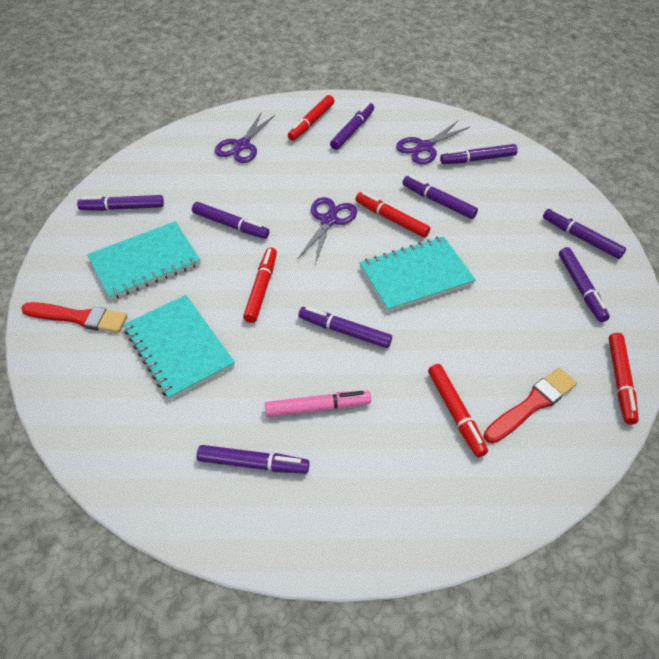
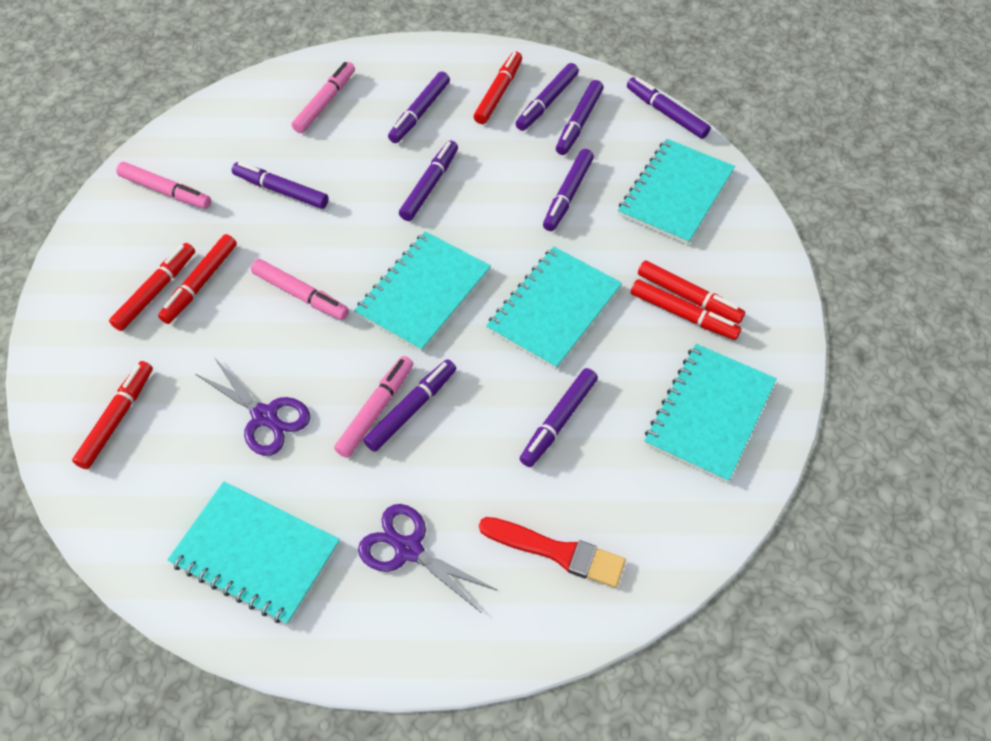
pink marker: [265,391,371,417] = 1 -> [116,162,211,209] [251,259,349,320] [292,62,355,133] [334,356,413,458] = 4
purple scissors: [214,112,275,163] [298,197,357,264] [396,121,470,164] = 3 -> [195,357,310,456] [358,504,498,613] = 2
red brush: [21,302,127,333] [484,368,577,443] = 2 -> [479,517,626,588] = 1
red marker: [243,248,277,323] [288,95,334,141] [355,192,430,238] [428,364,488,457] [609,333,639,425] = 5 -> [72,361,153,469] [109,243,195,331] [158,234,237,324] [474,52,522,124] [631,279,741,340] [638,260,745,324] = 6
turquoise notebook: [87,221,201,300] [123,295,235,400] [360,237,476,312] = 3 -> [167,482,340,625] [354,231,491,352] [486,246,622,370] [618,139,735,245] [644,344,777,483] = 5

